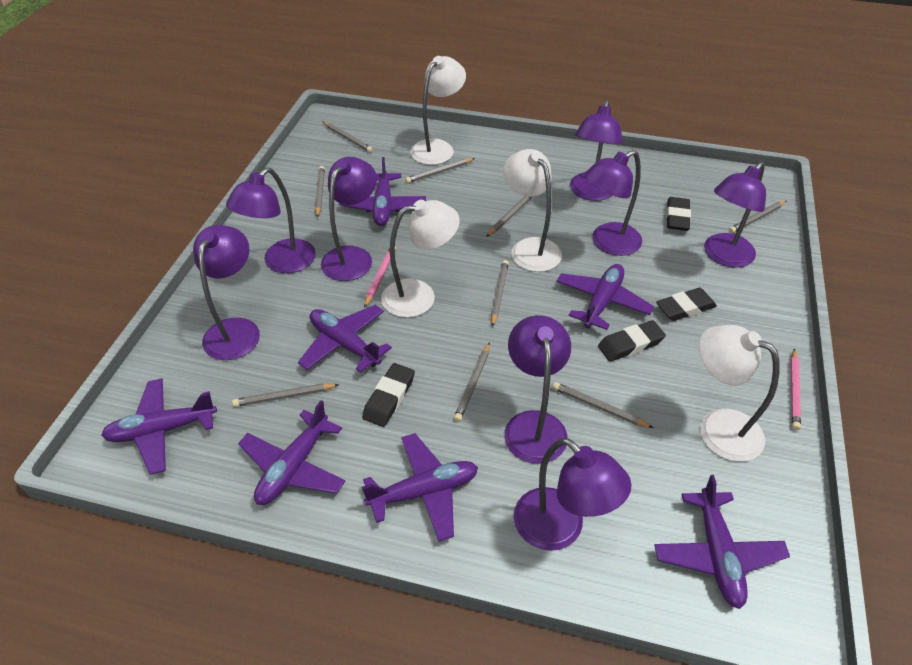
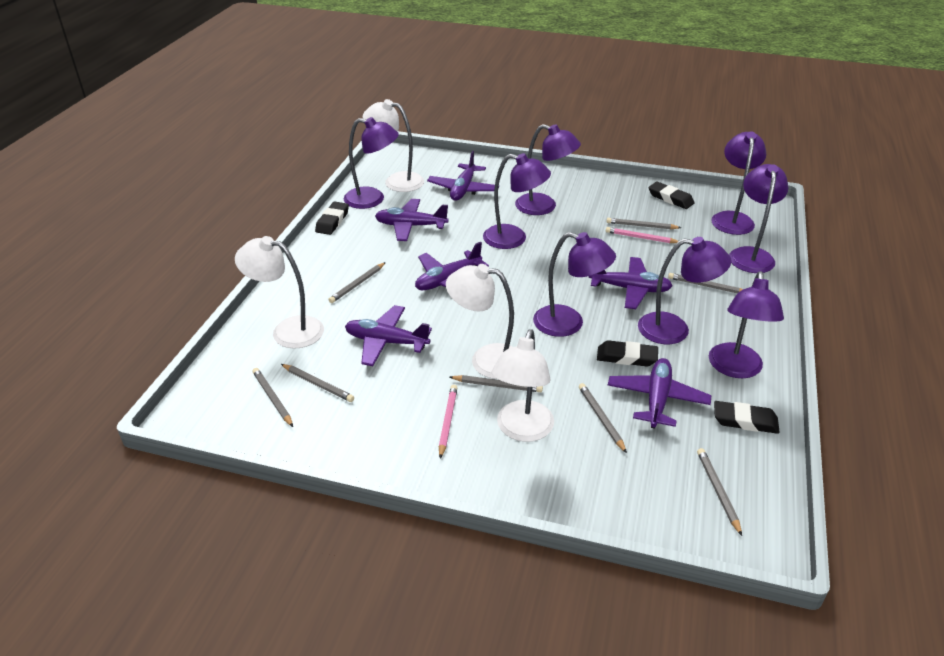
grey pencil: [232,383,339,407] [315,166,325,217] [322,121,373,152] [405,158,475,183] [454,342,490,422] [486,196,532,237] [491,260,509,327] [552,382,653,428] [729,201,786,233] = 9 -> [252,368,293,427] [281,364,354,402] [328,262,386,303] [450,375,543,392] [579,383,627,453] [607,218,681,229] [668,273,743,294] [697,448,742,536] = 8
purple plane: [101,378,217,475] [238,400,345,505] [298,305,392,373] [339,157,426,226] [362,433,478,542] [556,264,654,330] [654,475,790,609] = 7 -> [345,305,432,366] [375,199,449,241] [415,242,489,290] [427,151,495,201] [589,257,673,309] [608,358,711,429] = 6

